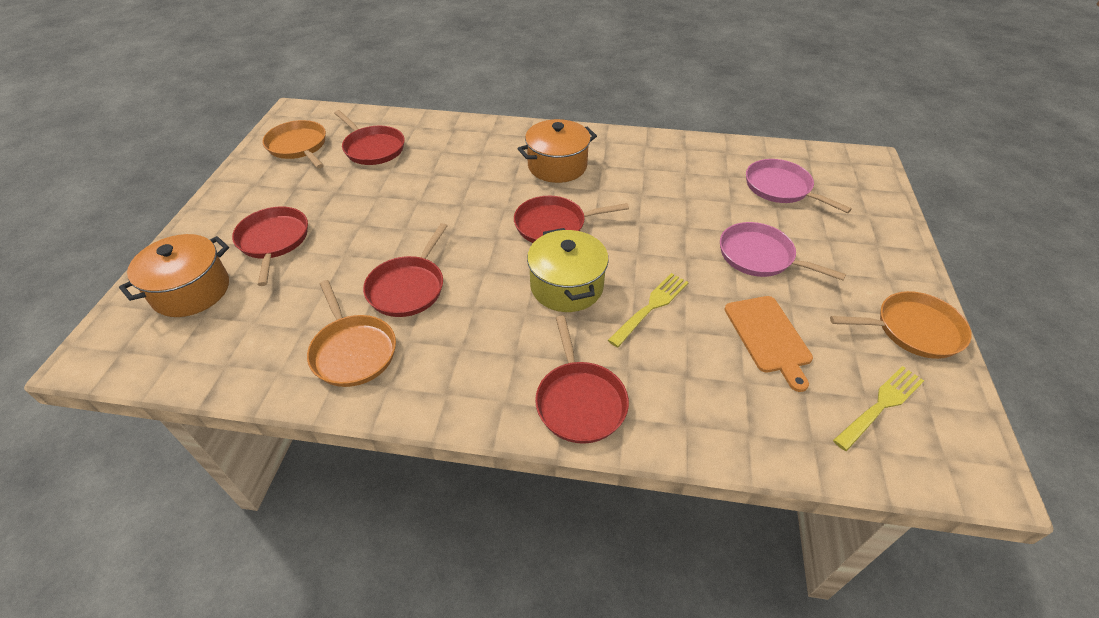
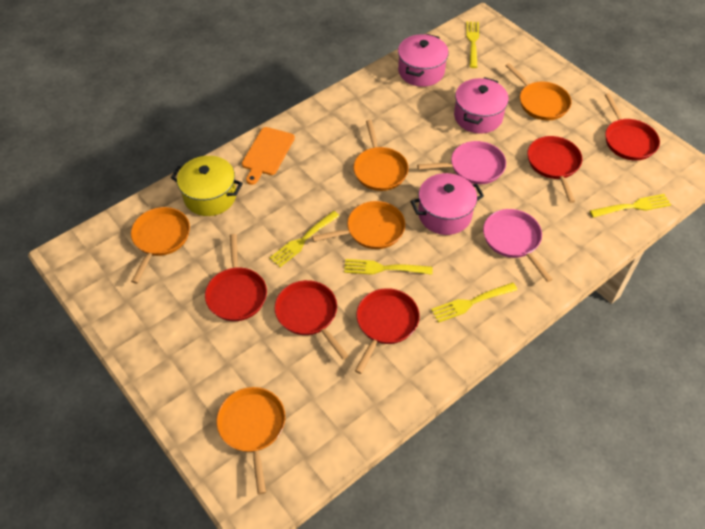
orange pan: [262,120,326,169] [307,280,396,387] [830,291,972,359] = 3 -> [131,207,190,284] [217,387,286,494] [312,201,406,249] [353,120,409,191] [505,63,572,120] = 5
orange pot: [119,234,229,317] [518,119,597,183] = 2 -> none = 0
pink pot: none = 0 -> [398,34,449,87] [411,173,484,235] [454,77,509,134] = 3
yellow fork: [608,273,689,347] [833,366,924,451] = 2 -> [270,211,340,267] [344,259,433,275] [431,282,517,323] [466,21,479,68] [590,194,671,218] = 5

